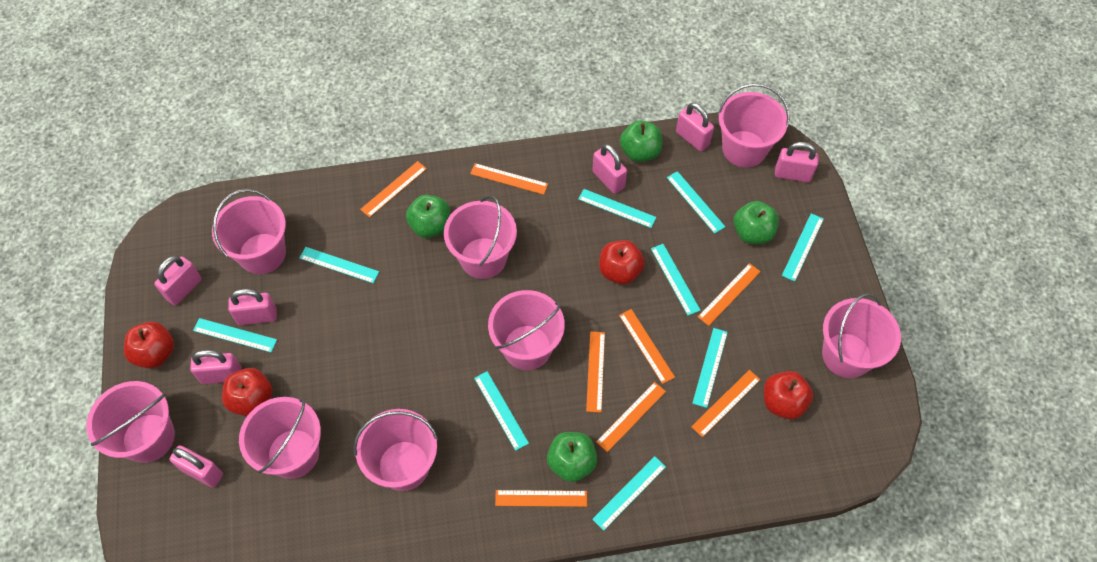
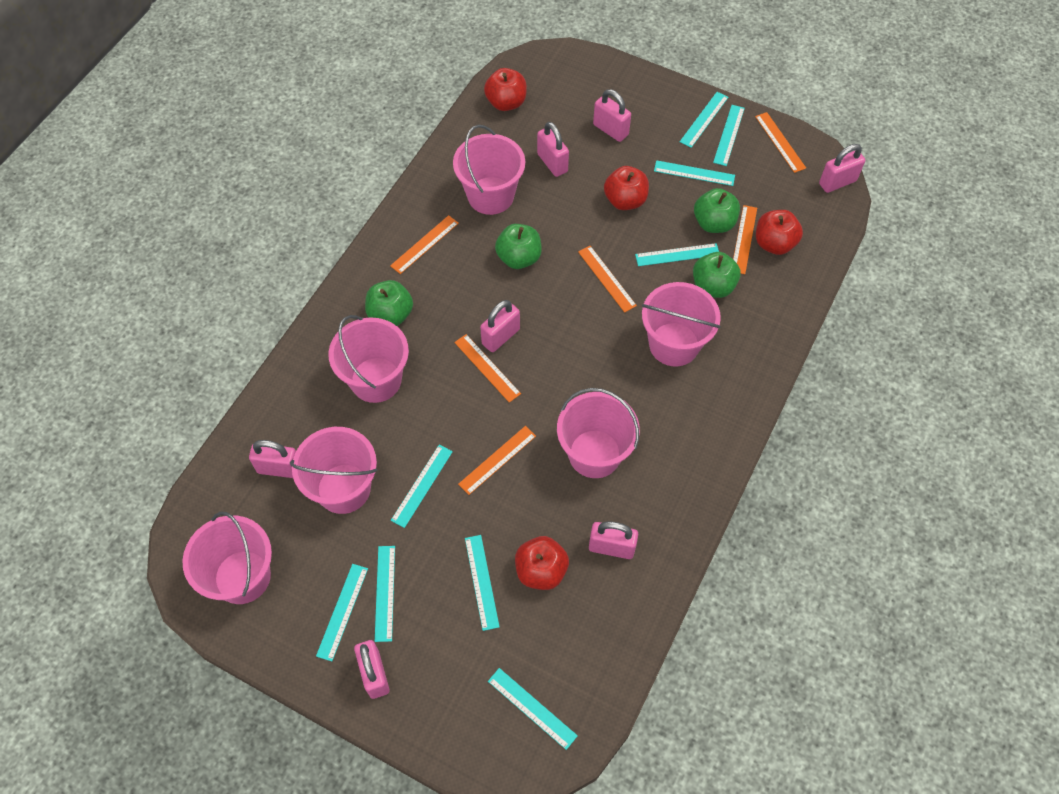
orange ruler: [360,161,427,218] [470,163,548,195] [495,490,587,507] [586,332,605,413] [596,382,666,452] [619,309,675,384] [691,370,761,437] [698,263,761,326] = 8 -> [390,215,459,274] [454,334,521,403] [458,426,536,495] [578,246,637,313] [733,205,757,274] [755,112,806,173] = 6
pink bucket: [87,381,175,463] [212,189,286,274] [239,397,321,479] [353,409,438,491] [444,195,517,279] [488,290,565,370] [718,84,790,168] [822,293,901,378] = 8 -> [183,512,272,604] [290,427,378,514] [328,315,409,403] [453,125,525,215] [557,388,640,478] [642,282,721,366] = 6

